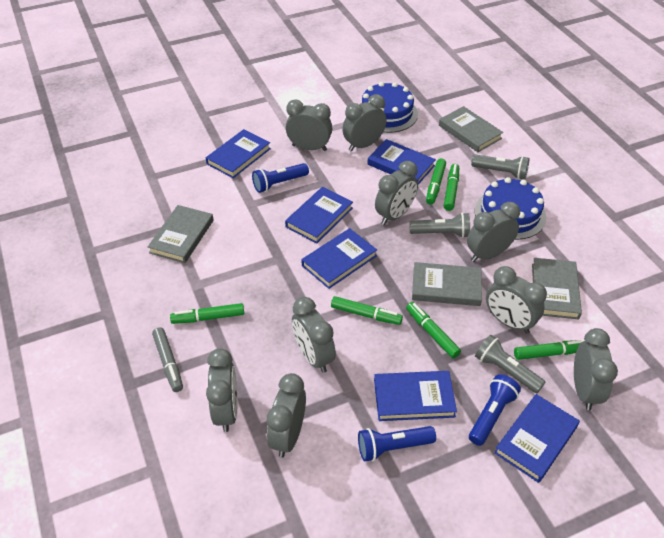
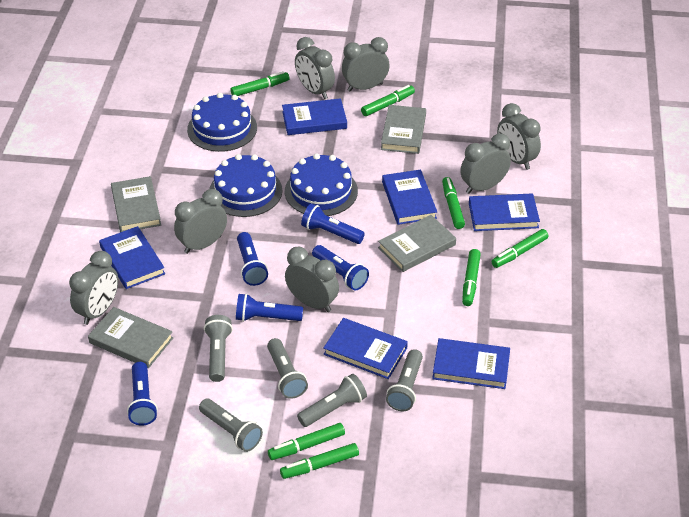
blue cake: [360,82,418,133] [475,177,546,240] = 2 -> [187,93,257,152] [209,154,282,217] [285,153,358,216] = 3
blue flashlight: [252,163,309,193] [358,426,436,461] [469,374,521,446] = 3 -> [127,362,158,426] [236,293,303,322] [237,232,268,286] [301,204,365,244] [312,245,369,290] = 5
green marker: [170,303,244,324] [331,296,403,325] [406,302,461,358] [426,159,446,204] [444,164,459,211] [514,340,585,360] = 6 -> [231,71,289,96] [268,423,345,460] [280,443,359,479] [361,85,415,116] [442,177,465,229] [462,249,481,306] [492,229,549,268] = 7
grey clock: [206,348,237,432] [267,373,306,457] [286,100,332,151] [292,297,336,373] [342,94,386,152] [375,161,418,225] [467,202,520,262] [486,266,547,334] [574,328,618,410] = 9 -> [69,251,118,325] [174,189,227,254] [285,247,339,312] [295,37,335,99] [342,37,390,91] [460,134,511,194] [497,103,541,170] = 7
grey flashlight: [409,213,470,238] [471,154,529,180] [475,335,545,393] = 3 -> [199,399,263,452] [204,315,233,382] [267,338,308,399] [297,374,367,427] [386,349,423,411] = 5
grey marker: [152,327,183,392] = 1 -> none = 0

